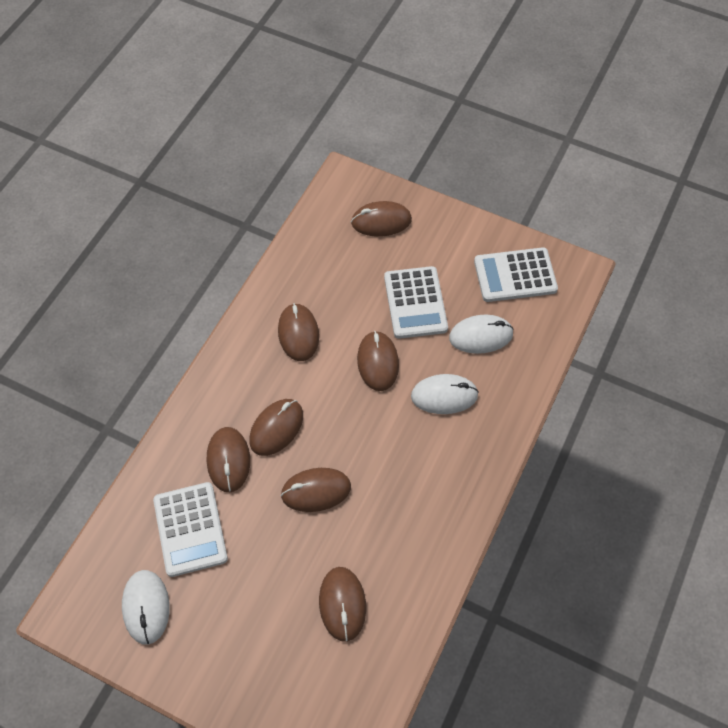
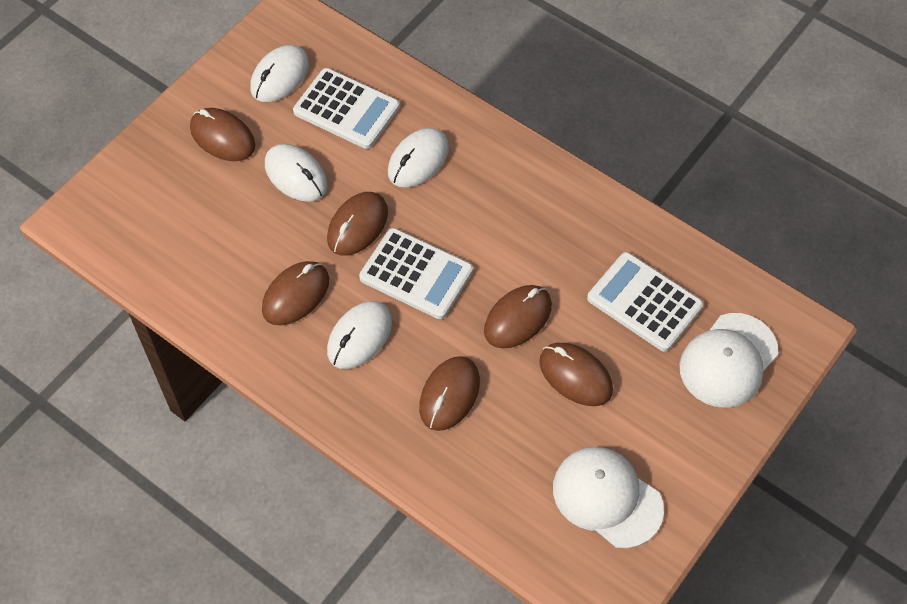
brown mouse: [207,427,250,492] [249,399,303,456] [278,303,319,361] [281,468,351,512] [319,567,366,642] [351,201,412,237] [357,331,399,391] = 7 -> [190,108,255,161] [262,261,329,326] [327,192,388,256] [419,356,480,431] [484,285,552,349] [539,343,613,406] = 6
white cap: none = 0 -> [553,447,664,548] [680,313,778,408] = 2
white mouse: [122,570,170,645] [411,374,479,414] [449,315,514,354] = 3 -> [250,45,309,102] [265,144,328,202] [327,301,392,369] [388,128,449,187] = 4

